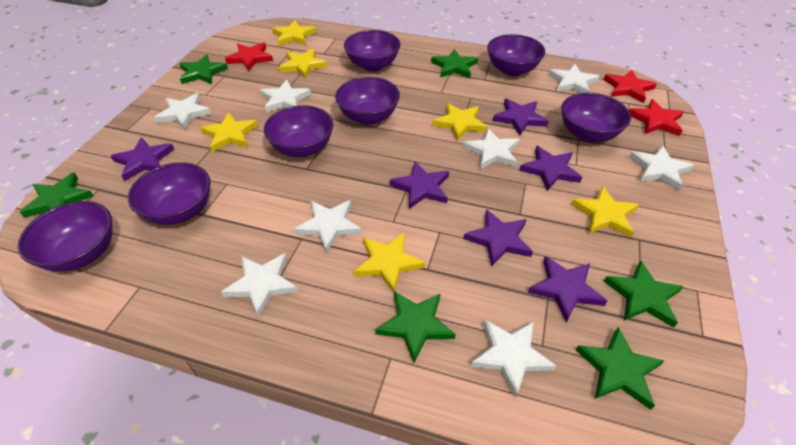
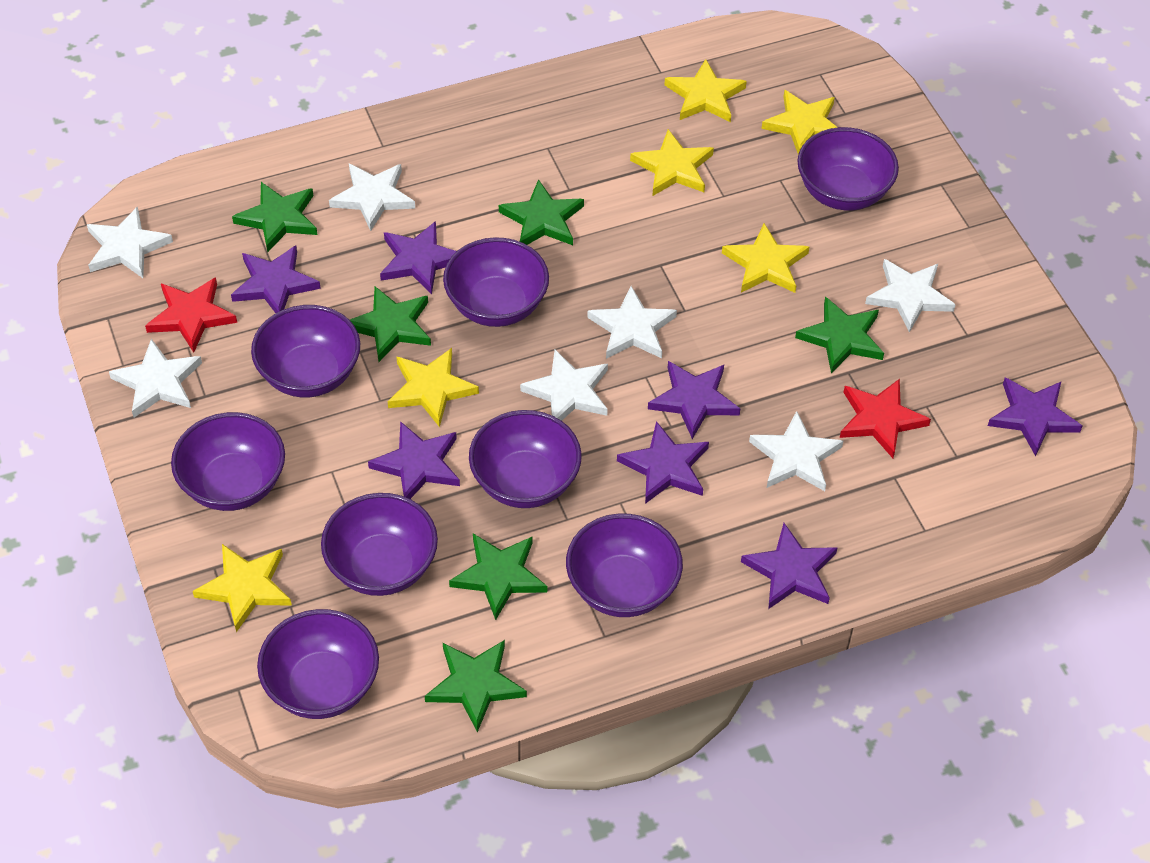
purple bowl: [18,201,113,272] [128,162,211,225] [264,105,334,157] [335,77,400,125] [344,30,401,72] [487,34,545,76] [561,93,631,143] = 7 -> [171,412,285,511] [251,305,360,398] [257,609,379,719] [321,493,438,596] [443,237,549,327] [469,410,581,508] [566,513,683,617] [797,127,899,210] = 8
purple star: [111,137,174,181] [390,162,449,209] [464,209,533,267] [493,98,548,136] [519,146,582,191] [528,256,607,322] = 6 -> [231,246,321,313] [368,421,460,499] [380,221,457,294] [617,421,709,504] [648,361,740,439] [741,523,838,609] [988,378,1082,456] = 7
red star: [225,42,273,71] [603,70,657,103] [629,99,684,136] = 3 -> [145,277,237,353] [840,379,931,458] = 2
white star: [154,93,212,130] [221,253,298,318] [260,80,311,113] [294,200,362,253] [463,128,520,169] [471,319,556,398] [548,64,600,93] [629,146,694,191] = 8 -> [87,206,173,278] [109,339,202,417] [329,164,415,231] [520,350,608,421] [587,286,677,359] [749,411,843,491] [865,259,956,333] = 7

